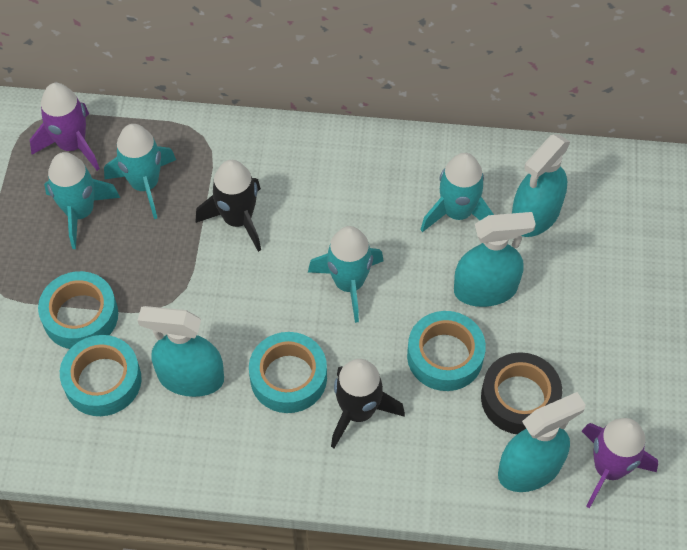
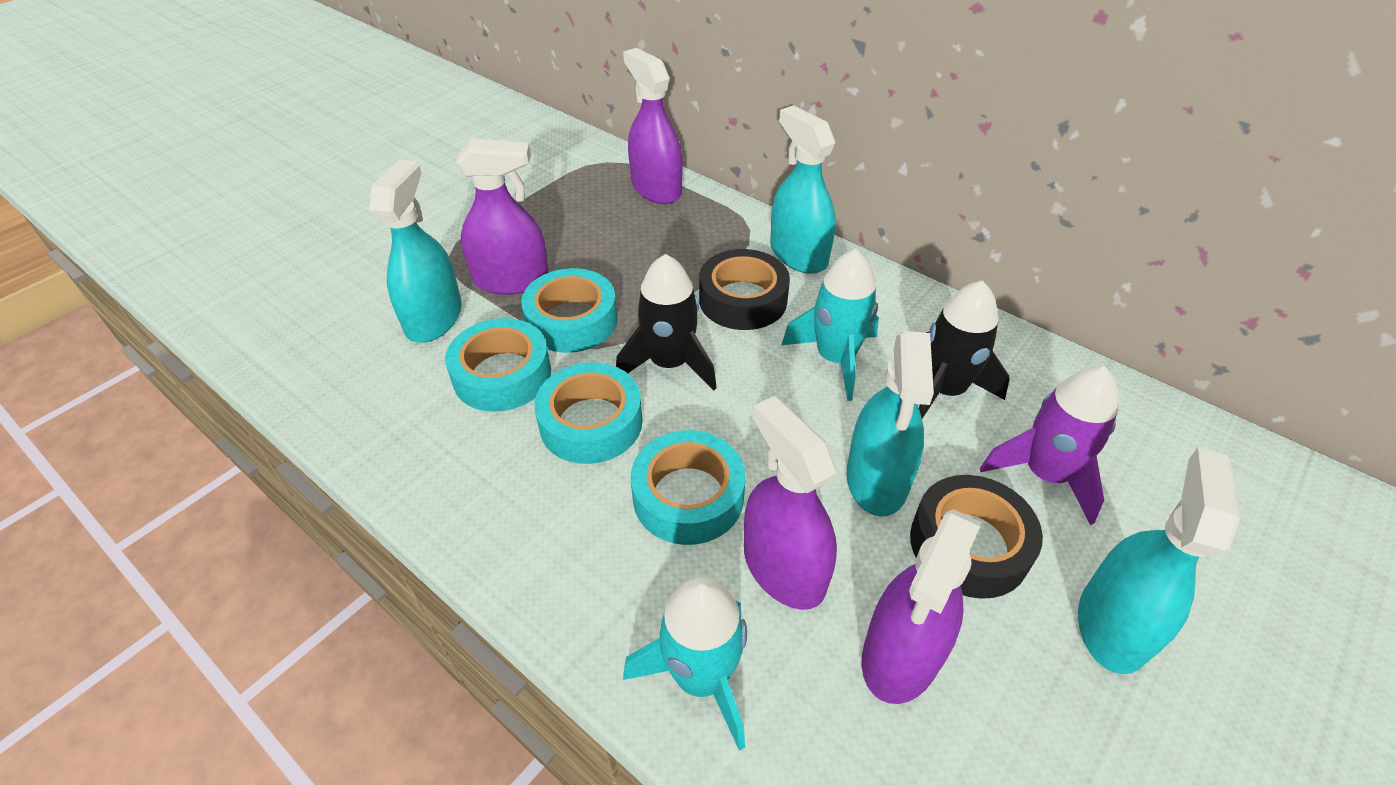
black tape: [481,352,562,434] = 1 -> [699,249,790,330] [910,475,1043,599] = 2
purple rocket: [30,83,100,171] [582,418,658,508] = 2 -> [980,366,1118,525] = 1
purple spray bottle: none = 0 -> [456,138,549,295] [623,48,682,204] [744,396,837,610] [862,509,981,704] = 4
turquoise rocket: [44,152,120,249] [104,124,176,219] [308,226,384,323] [421,153,494,232] = 4 -> [623,577,747,751] [782,249,879,401] = 2

